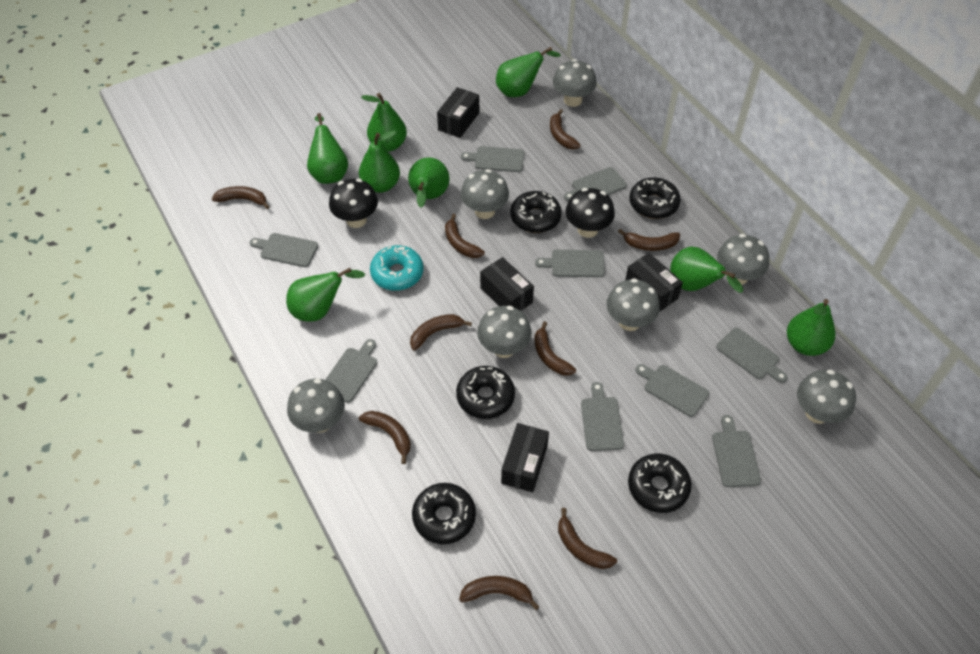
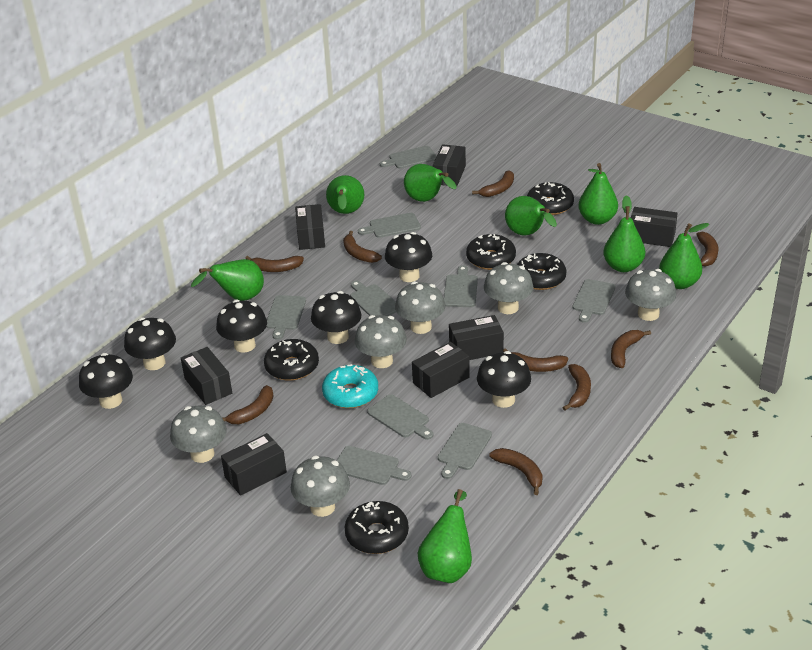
black box: [437,87,479,138] [480,257,534,311] [501,423,549,492] [625,253,683,312] = 4 -> [181,347,232,405] [221,433,287,496] [295,204,325,250] [412,342,470,398] [433,144,466,186] [449,315,504,360] [631,207,677,247] = 7
black mushroom: [329,178,378,228] [565,188,615,238] = 2 -> [79,353,133,409] [124,317,176,370] [216,300,267,353] [311,291,362,344] [385,232,432,282] [477,351,531,408] = 6
grey mushroom: [287,378,345,433] [461,169,509,219] [477,306,532,358] [553,59,597,107] [607,278,660,331] [717,234,769,285] [797,370,856,424] = 7 -> [170,406,227,463] [291,456,350,517] [355,315,407,368] [395,281,445,334] [484,262,533,314] [625,269,676,321] = 6

